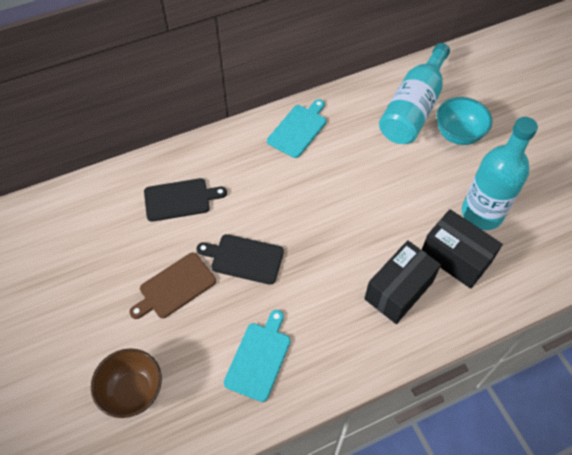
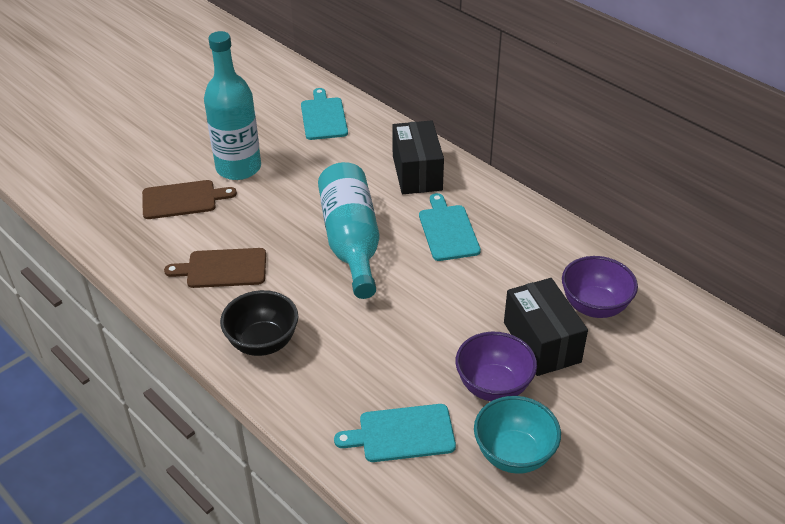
black bowl: none = 0 -> [220,290,298,356] = 1
black cutting board: [144,178,227,222] [196,234,284,285] = 2 -> none = 0
brown bowl: [91,349,162,418] = 1 -> none = 0
brown cutting board: [129,253,216,319] = 1 -> [142,180,237,219] [164,248,266,288] = 2
purple bowl: none = 0 -> [455,332,537,401] [562,256,638,318] = 2
turquoise cutting board: [224,310,291,402] [267,99,326,158] = 2 -> [301,88,348,140] [334,404,456,462] [419,193,481,261] = 3

